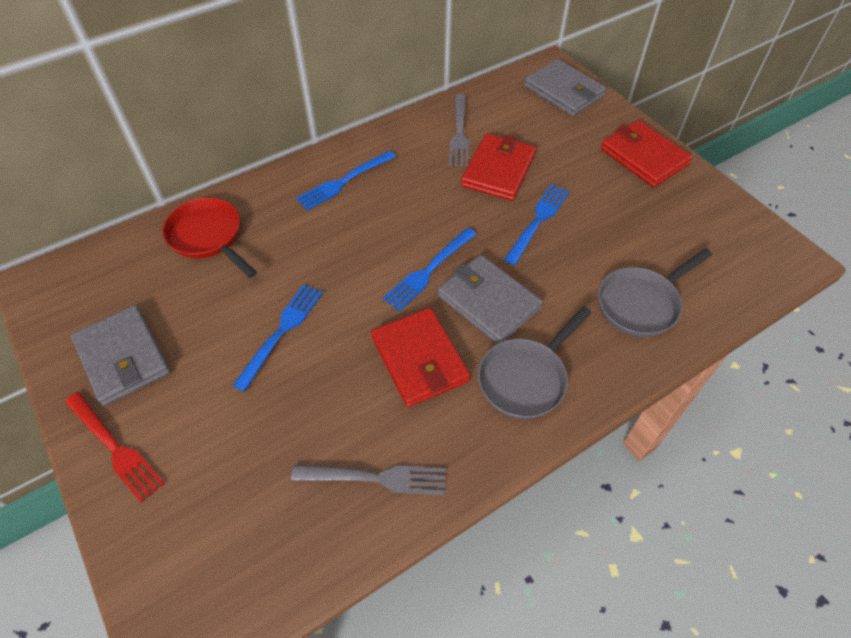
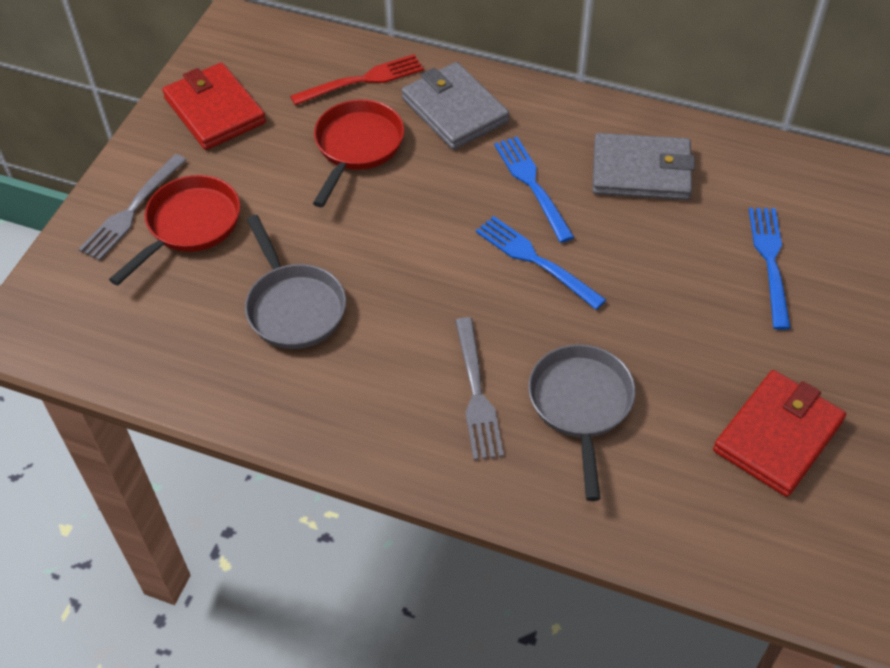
blue fork: [232,284,323,392] [296,151,396,211] [383,228,477,311] [504,184,569,265] = 4 -> [476,216,606,310] [494,137,574,243] [749,208,791,330] = 3
grey wallet: [71,305,170,406] [438,255,543,344] [524,59,606,116] = 3 -> [401,62,510,150] [592,133,695,200] = 2
red pan: [162,198,257,278] = 1 -> [109,175,240,286] [313,99,404,207] = 2
red wallet: [371,308,470,407] [461,134,536,201] [601,120,692,187] = 3 -> [162,62,266,150] [713,370,846,497] = 2

